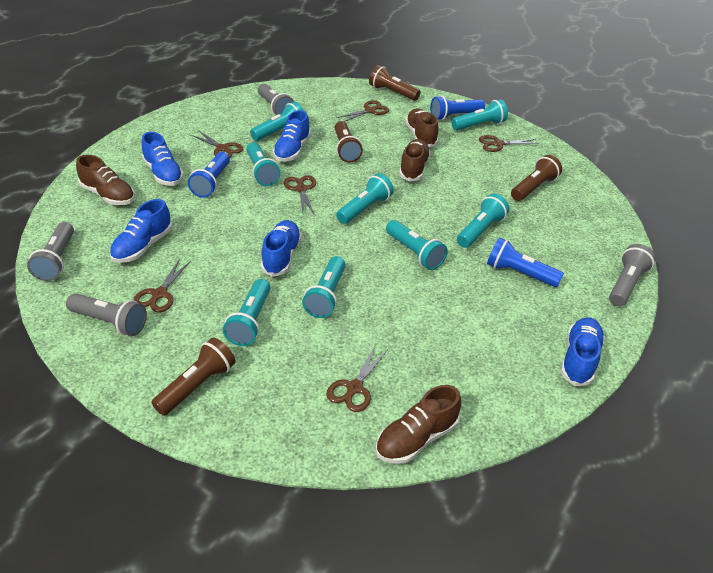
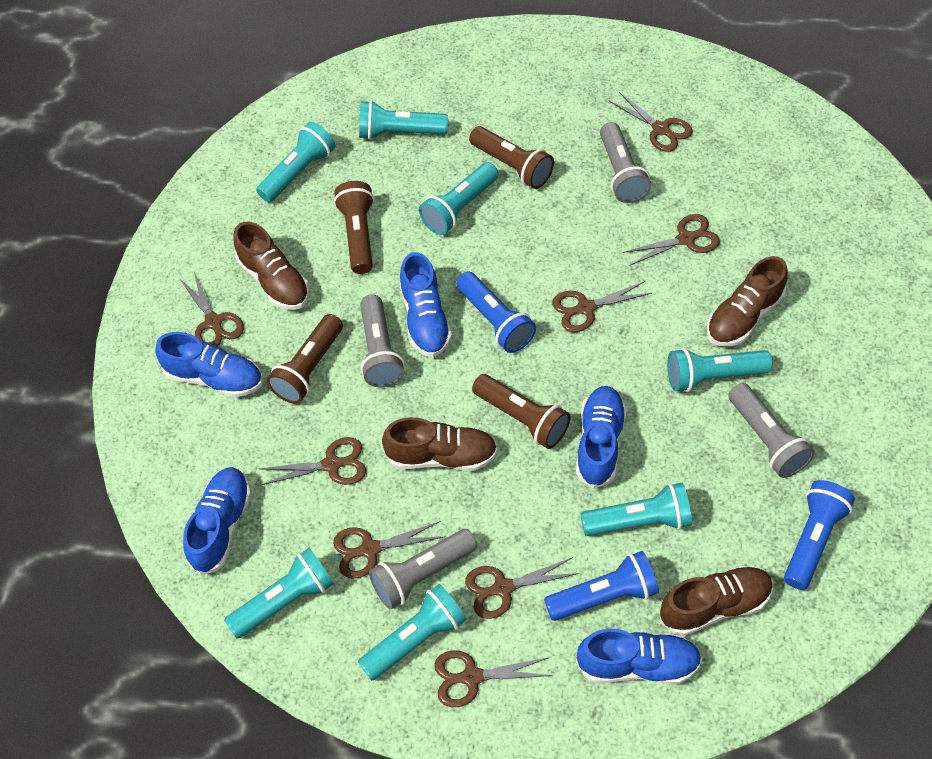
brown scissors: [133,259,191,312] [191,130,243,158] [284,175,316,214] [326,346,387,412] [336,100,389,122] [479,135,539,152] = 6 -> [179,272,244,346] [260,437,366,485] [333,521,445,579] [434,650,553,707] [465,557,579,619] [552,281,652,332] [609,92,693,152] [623,214,720,265] = 8
turquoise flashlight: [223,279,270,346] [246,142,281,186] [250,101,304,141] [302,256,346,318] [336,173,394,224] [386,220,448,270] [451,99,508,130] [457,194,509,248] = 8 -> [224,548,334,639] [256,122,335,202] [358,584,467,680] [359,100,448,140] [419,162,498,235] [580,483,692,536] [667,348,773,392] = 7

